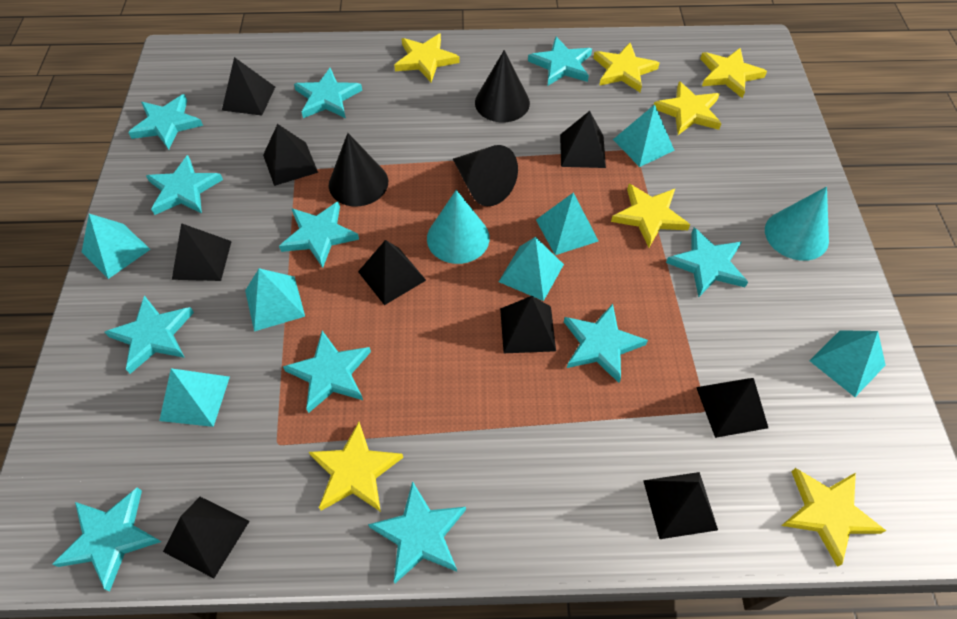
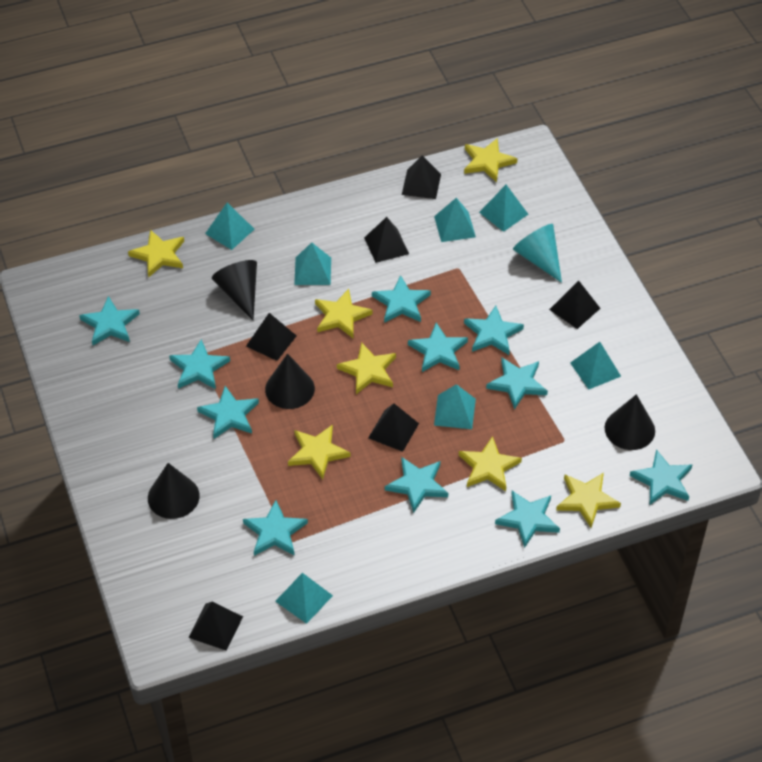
black cone: [329,133,388,206] [453,145,518,206] [475,50,530,122] = 3 -> [148,463,200,519] [212,260,257,320] [265,354,315,409] [605,394,655,450] = 4
black pyramid: [163,497,250,578] [172,223,232,281] [222,57,275,115] [263,124,318,186] [358,240,426,305] [500,296,556,353] [560,111,606,168] [643,472,718,539] [696,378,768,438] = 9 -> [188,602,243,651] [246,313,296,361] [364,217,409,263] [368,403,419,452] [402,155,441,199] [549,280,601,329] = 6
turquoise cone: [427,190,490,264] [765,186,829,261] = 2 -> [513,224,562,283] = 1

